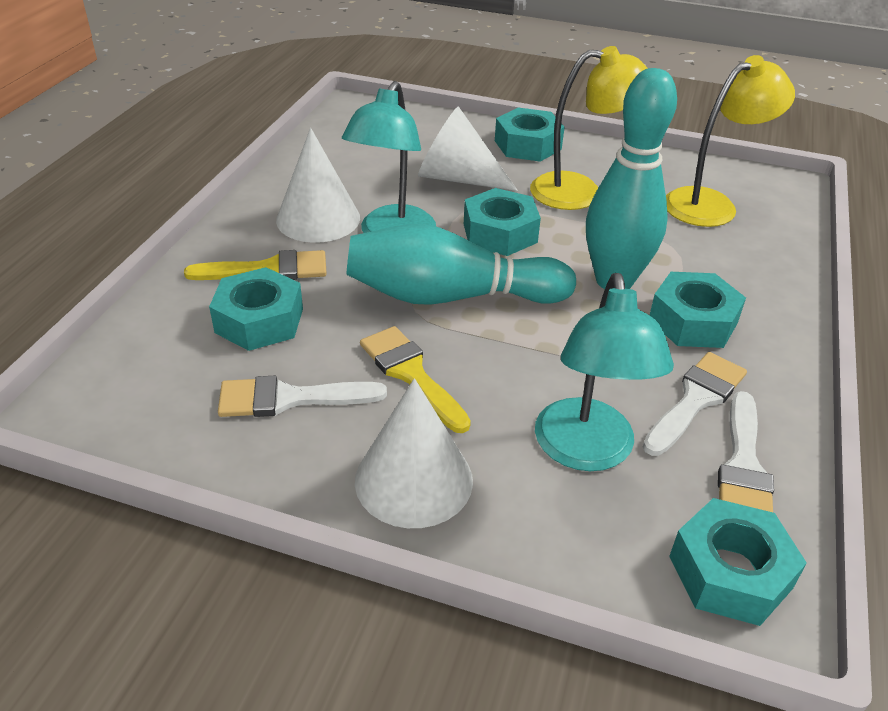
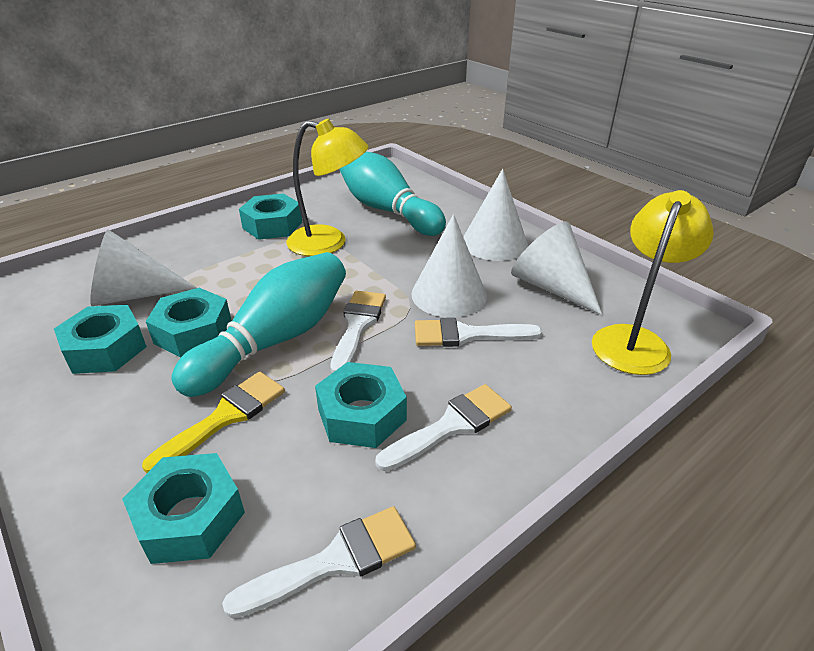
turquoise lamp: [342,81,436,233] [535,273,674,471] = 2 -> none = 0
white brush: [218,376,387,417] [643,352,747,456] [718,391,774,512] = 3 -> [222,506,416,618] [330,291,386,373] [375,384,512,471] [415,318,542,347] = 4
white cone: [276,128,360,243] [355,378,473,528] [418,107,518,191] = 3 -> [90,229,197,306] [411,214,487,318] [463,169,528,261] [511,222,602,315] = 4
yellow brush: [184,250,327,280] [360,326,471,433] = 2 -> [142,372,285,473] = 1

